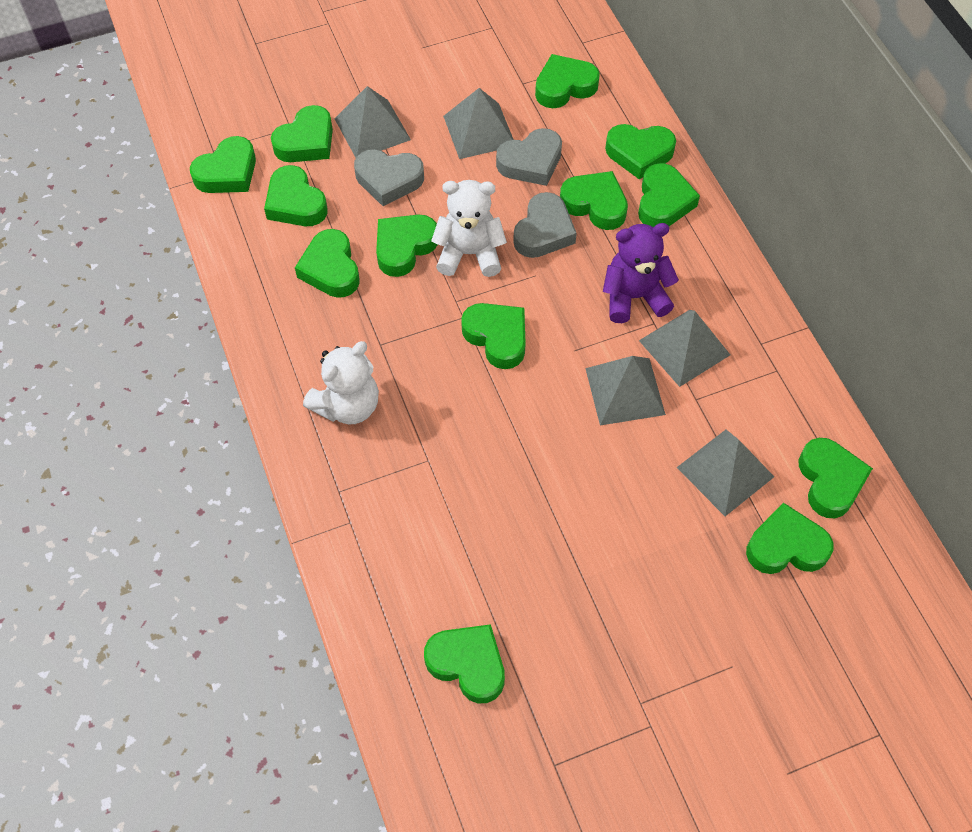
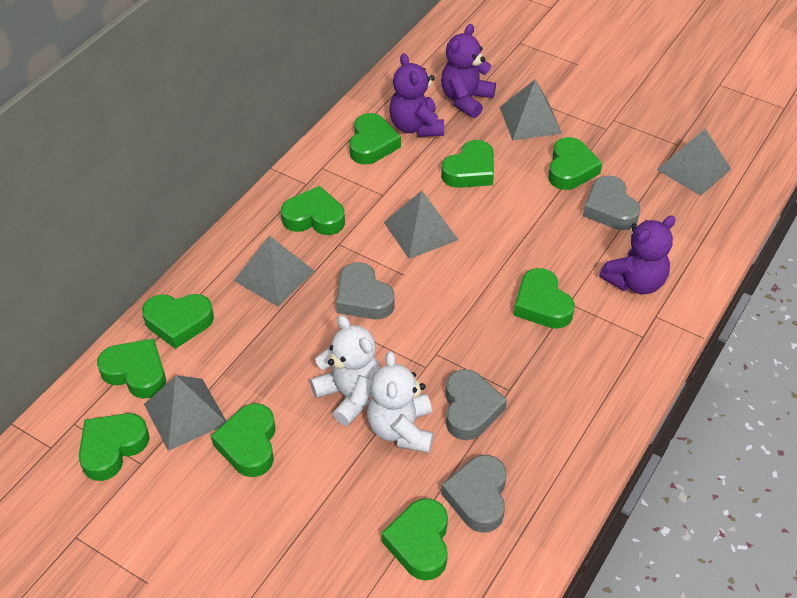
green heart: [190,136,256,193] [264,165,328,226] [271,105,333,162] [295,229,360,298] [376,215,438,277] [424,624,505,703] [461,303,526,369] [535,54,600,108] [560,171,628,230] [605,124,676,179] [638,163,700,227] [746,503,833,574] [799,438,873,518] = 13 -> [79,413,150,481] [97,338,166,399] [142,294,214,349] [211,403,276,477] [281,186,345,235] [349,113,401,165] [381,498,448,580] [441,140,494,188] [514,268,575,329] [548,137,602,190] = 10
grey heart: [354,149,424,206] [496,128,562,186] [513,192,577,258] = 3 -> [336,262,395,319] [441,455,507,533] [445,369,507,440] [583,175,641,230] = 4
purple teddy bear: [603,223,679,323] = 1 -> [389,53,444,137] [441,24,496,118] [599,215,676,294] = 3

